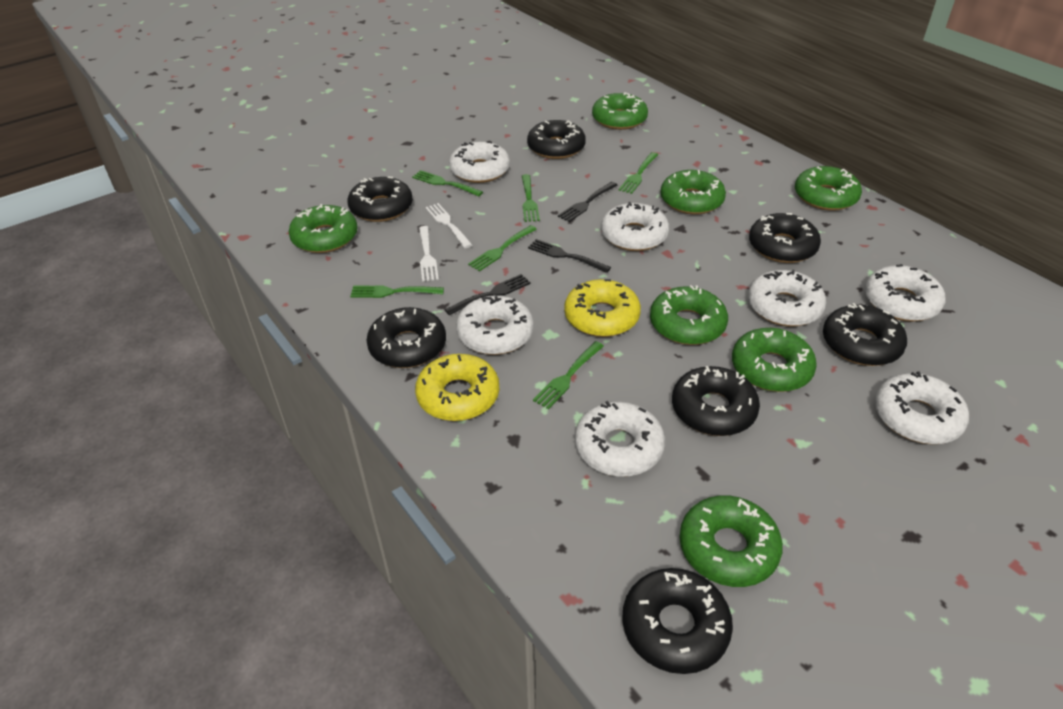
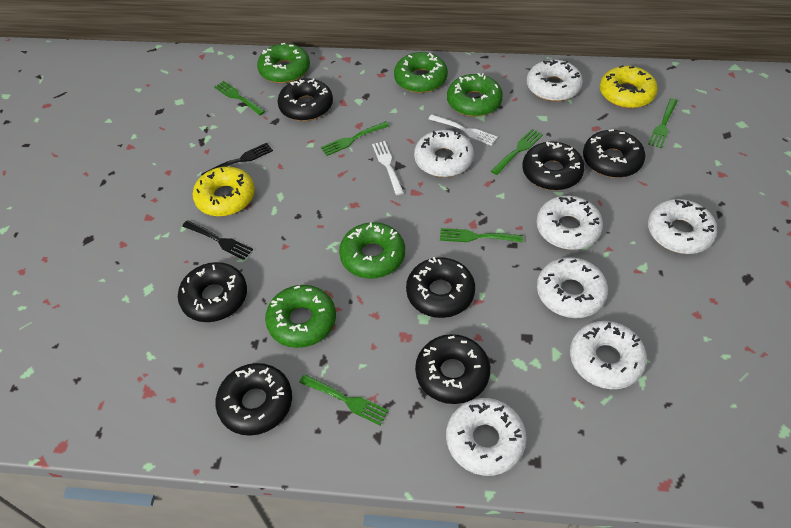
black fork: [444,274,531,315] [528,239,611,273] [558,182,617,222] = 3 -> [183,220,253,260] [201,143,273,175] = 2
green donut: [289,204,358,253] [592,92,648,130] [650,285,728,345] [660,170,726,214] [679,495,783,587] [732,328,817,392] [795,166,862,211] = 7 -> [257,43,310,83] [265,285,336,348] [339,222,405,278] [394,52,448,93] [447,73,503,117] = 5

